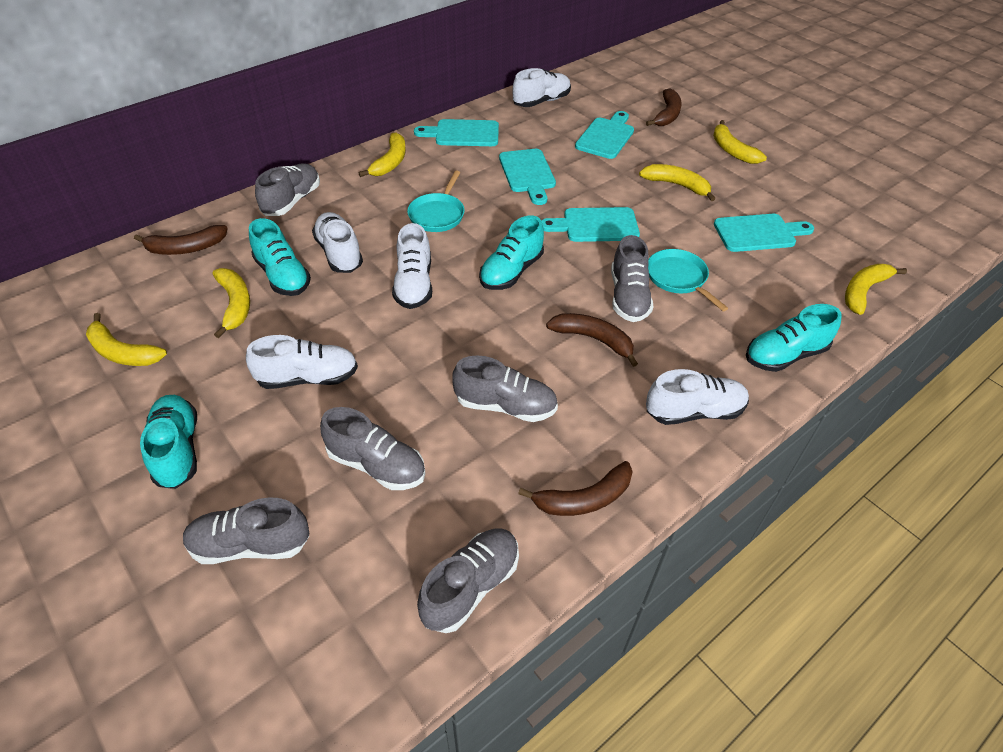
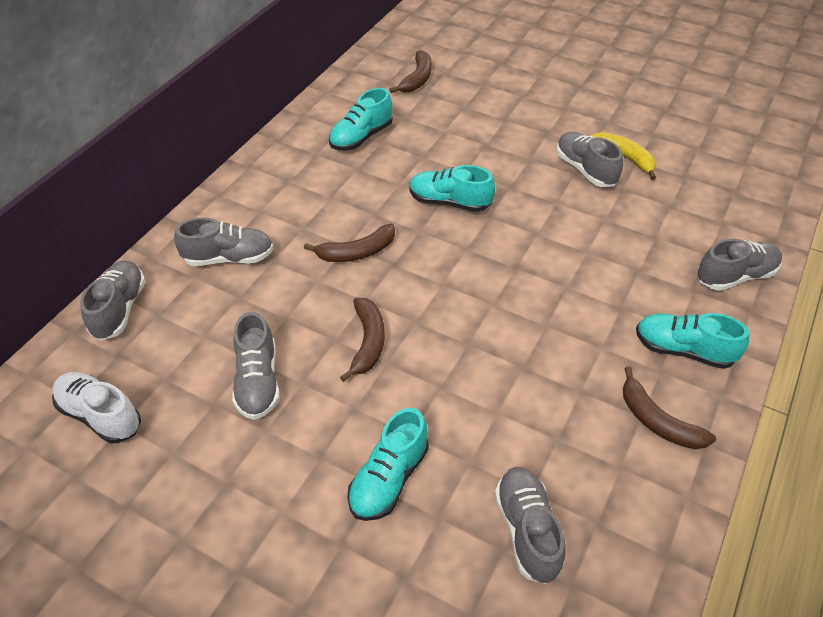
turquoise cutting board: [414,119,499,146] [499,149,556,205] [541,207,640,242] [575,111,634,159] [714,214,814,252] = 5 -> none = 0
turquoise pan: [407,170,465,232] [648,249,728,311] = 2 -> none = 0
white shoe: [246,335,358,389] [312,212,363,273] [392,223,432,309] [513,68,571,107] [646,369,749,425] = 5 -> [52,372,141,444] = 1
yellow banana: [86,313,167,366] [213,268,250,338] [359,132,406,177] [639,164,715,201] [713,120,767,164] [845,264,907,315] = 6 -> [590,132,656,180] = 1

